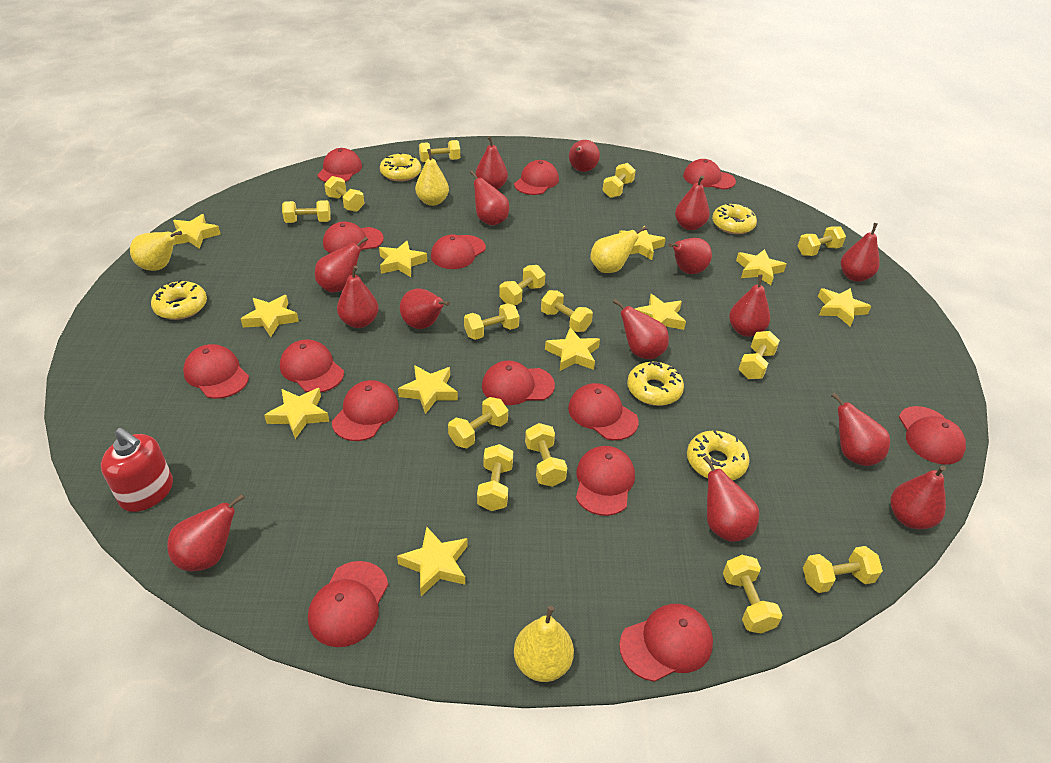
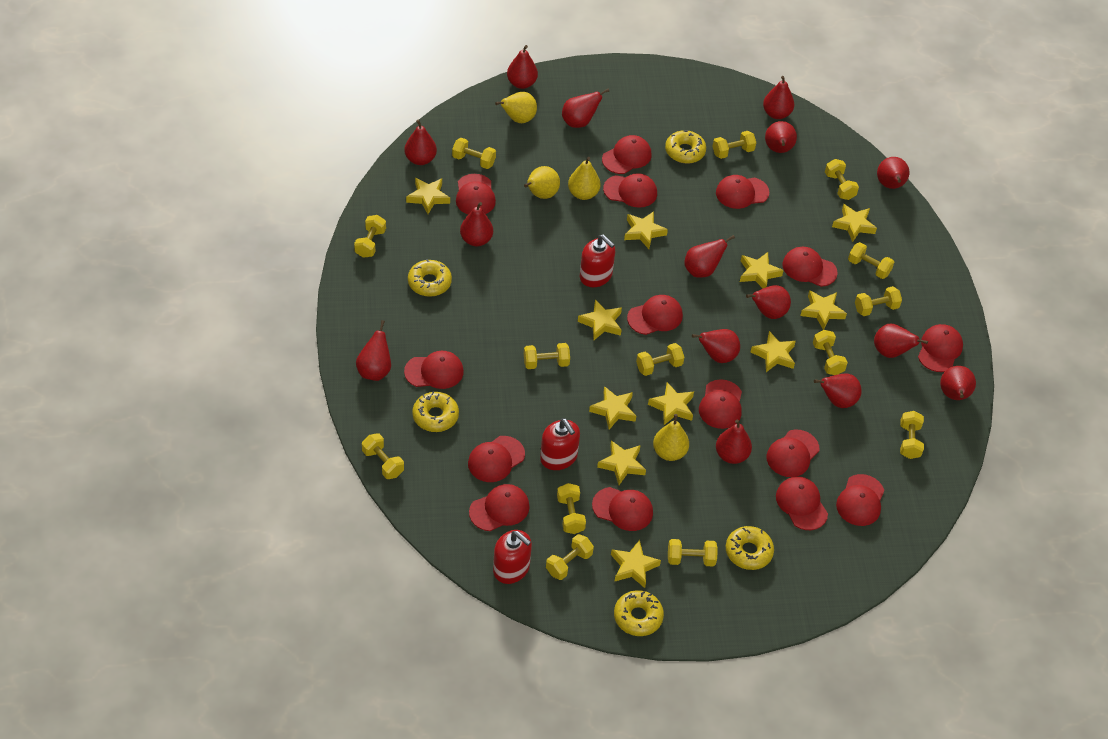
red cap: [183,344,249,399] [280,340,344,393] [308,561,388,647] [318,148,362,182] [323,222,384,253] [332,380,399,441] [431,234,486,269] [482,360,555,405] [514,160,559,195] [568,383,638,440] [576,446,635,516] [619,604,713,682] [683,159,736,190] [899,406,966,465] = 14 -> [404,351,464,389] [456,174,496,214] [468,436,525,482] [469,484,530,531] [592,487,653,531] [602,135,652,174] [603,173,657,208] [627,295,683,335] [699,379,742,429] [716,175,769,209] [766,430,819,477] [776,476,828,530] [782,247,838,287] [836,474,884,526] [918,324,963,372] = 15
red soap dispenser: [101,428,173,512] = 1 -> [493,530,532,584] [540,418,580,470] [580,234,615,287] = 3

